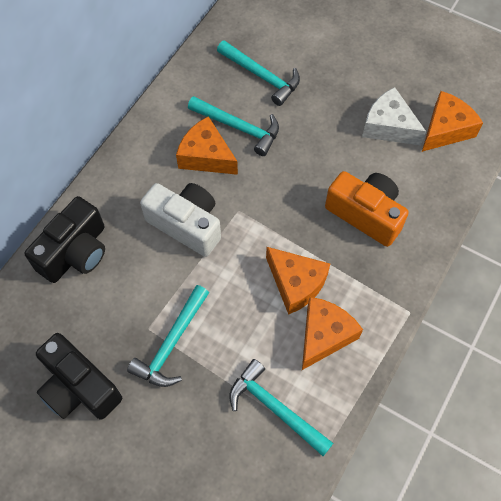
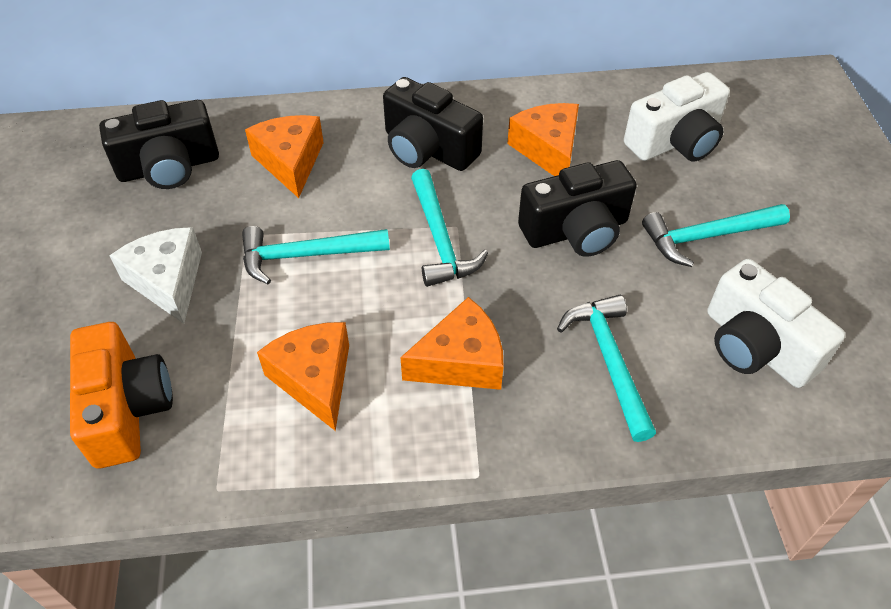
black camera: [24,196,105,283] [36,333,122,420] = 2 -> [99,100,219,189] [383,77,483,171] [518,160,637,257] = 3
white camera: [140,183,221,257] = 1 -> [624,72,730,162] [707,259,845,388] = 2

